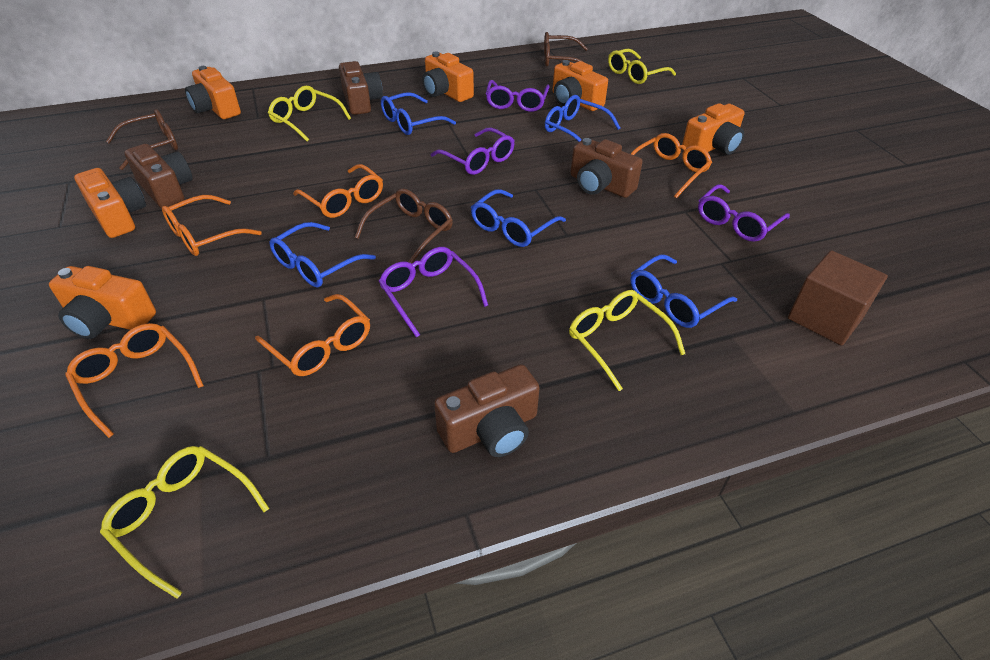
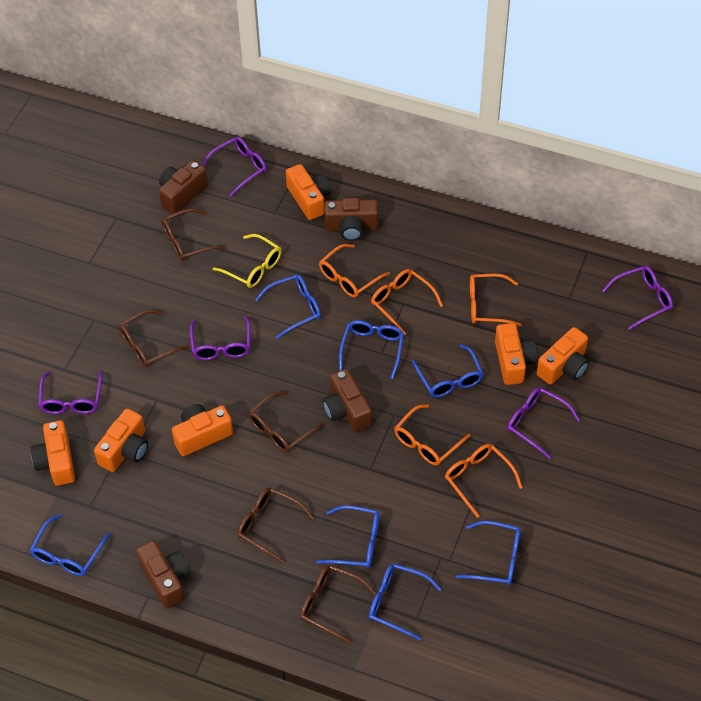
blue glasses: [269,222,376,288] [381,92,456,135] [471,189,566,247] [545,95,620,142] [630,254,737,328] = 5 -> [30,514,110,576] [255,275,321,339] [316,505,380,568] [339,320,404,379] [369,564,442,641] [412,344,483,398] [456,521,521,585] = 7
brown cube: [788,250,888,346] = 1 -> none = 0
brown glasses: [106,109,178,170] [355,189,453,263] [544,32,588,67] = 3 -> [119,310,189,367] [162,209,226,261] [237,488,314,563] [249,392,325,452] [300,565,377,644] = 5
purple glasses: [378,247,488,337] [431,128,515,175] [486,80,550,112] [698,184,790,242] = 4 -> [38,371,103,414] [190,316,250,360] [202,137,266,197] [507,387,580,459] [602,266,673,330] = 5
yellow glasses: [100,446,269,599] [268,86,351,142] [569,290,685,391] [608,49,676,84] = 4 -> [212,234,281,288] = 1

